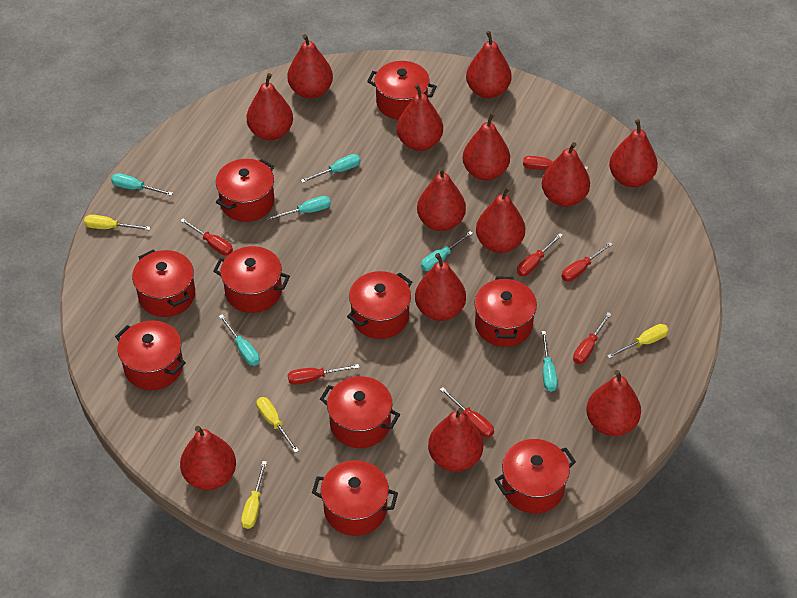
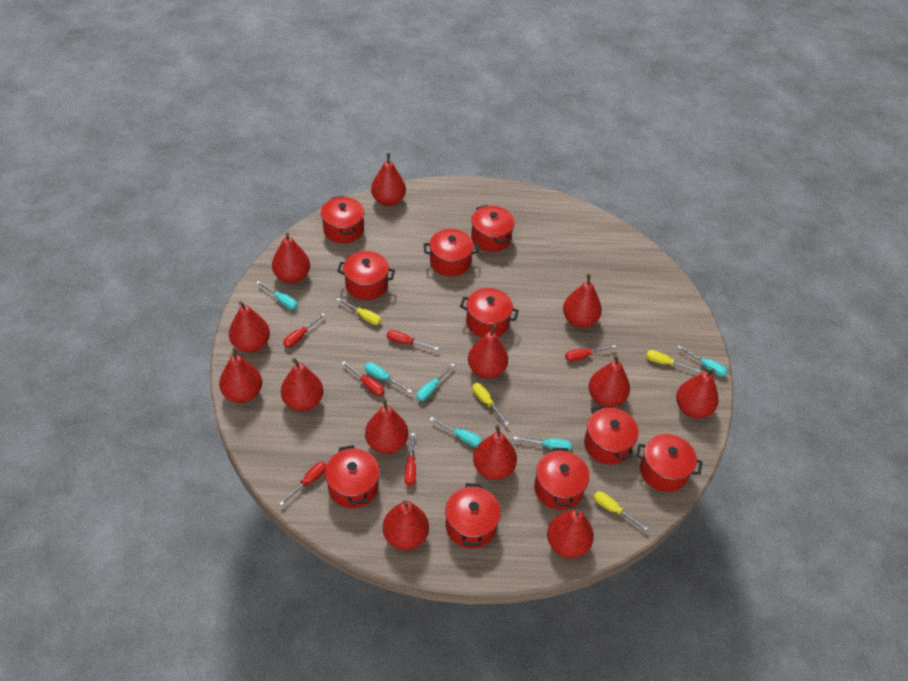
red screwdriver: [180,218,233,256] [288,364,360,385] [440,387,494,438] [517,233,563,276] [523,156,588,170] [561,242,613,282] [573,312,611,364] = 7 -> [279,462,327,505] [283,313,325,348] [342,361,384,396] [387,330,439,350] [404,433,416,486] [565,345,616,362] = 6

